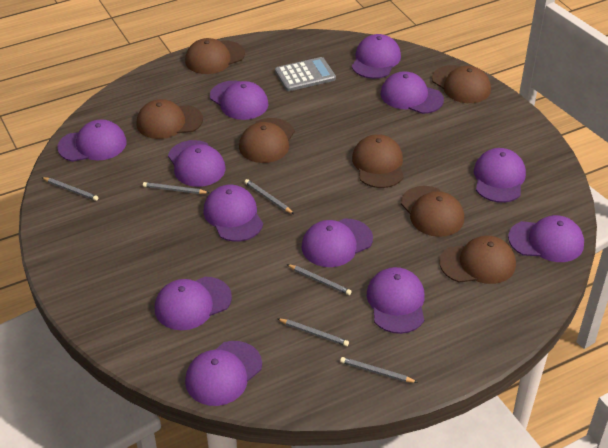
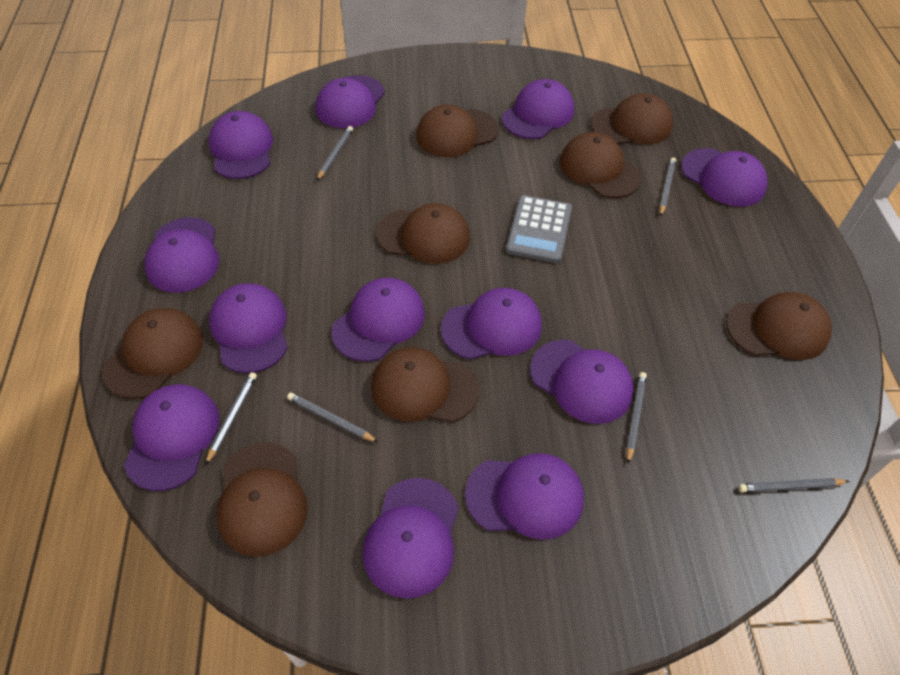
brown cap: [136,99,203,139] [185,38,245,74] [239,118,295,163] [352,134,404,188] [401,186,464,237] [432,65,491,103] [439,236,516,284] = 7 -> [102,308,203,399] [216,442,308,557] [371,347,479,422] [376,203,470,264] [416,105,498,157] [560,132,641,198] [590,93,673,145] [726,292,832,360] = 8

